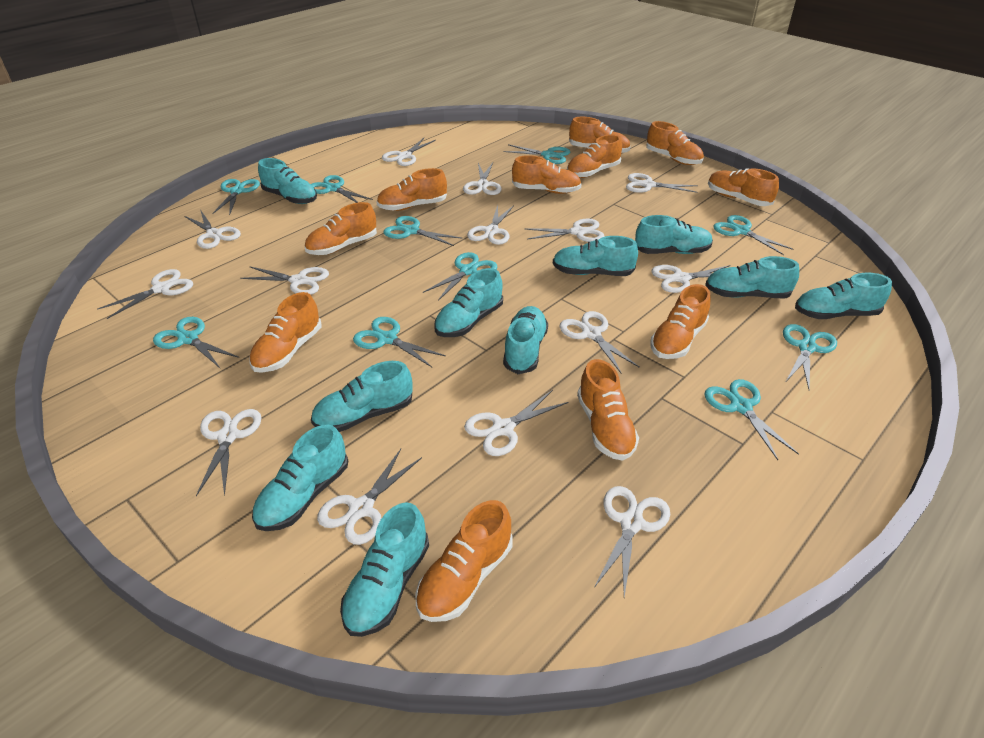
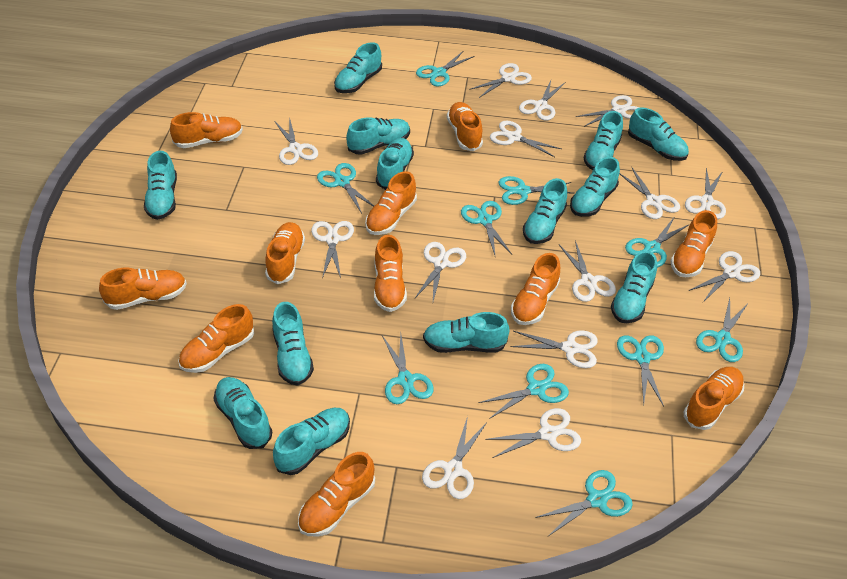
turquoise shoe: [252,424,348,531] [258,158,317,204] [311,361,412,432] [340,502,429,637] [435,268,503,337] [503,306,548,374] [553,236,638,276] [635,215,713,254] [705,256,799,298] [795,273,892,319] = 10 -> [144,151,177,220] [214,377,272,449] [272,302,314,386] [273,408,350,475] [334,42,382,93] [346,117,410,155] [376,138,414,190] [423,312,510,353] [523,178,567,244] [570,157,620,217] [584,111,623,170] [611,251,657,323] [628,107,689,161] = 13

